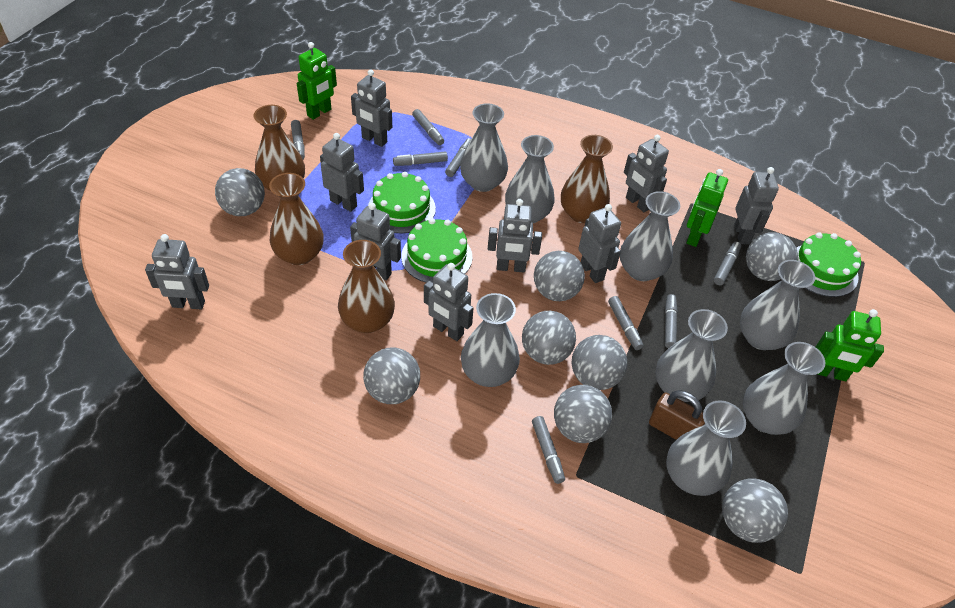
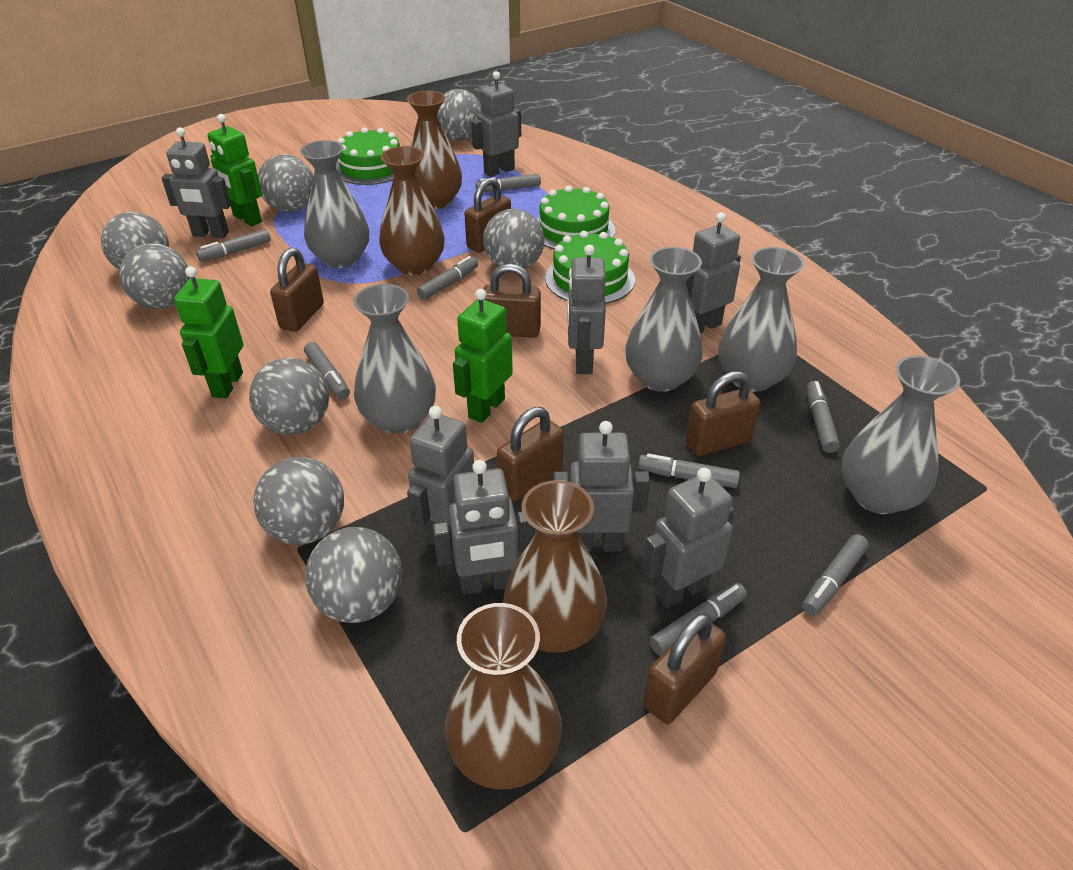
brown padlock: [649,390,705,440] = 1 -> [270,248,324,332] [464,178,511,253] [483,264,541,338] [497,407,564,501] [643,613,726,724] [686,371,761,456] = 6
grey robot: [145,234,209,309] [320,133,364,212] [350,203,401,281] [351,69,392,147] [424,263,474,341] [488,199,542,273] [578,204,621,283] [624,135,669,212] [734,167,779,244] = 9 -> [162,127,231,238] [407,406,474,546] [433,460,535,595] [471,71,521,177] [553,421,650,552] [567,245,606,374] [642,468,735,608] [686,212,741,333] = 8
grey vase: [460,103,508,192] [461,293,520,387] [505,135,555,223] [620,191,680,281] [656,309,728,402] [666,400,746,496] [740,260,815,350] [743,342,825,435] = 8 -> [300,140,369,268] [353,284,436,434] [625,247,703,392] [718,247,804,392] [842,355,960,514] = 5

